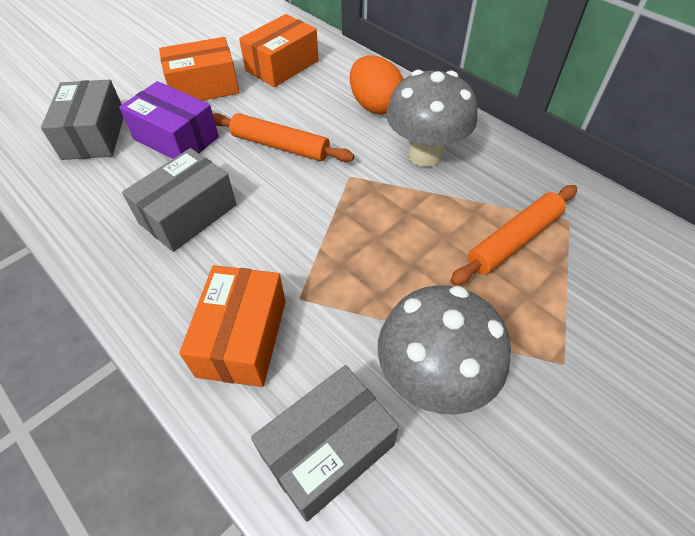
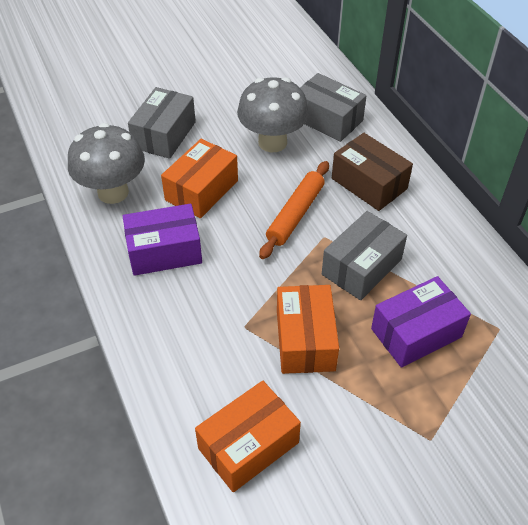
brown box: none = 0 -> [332,133,413,211] = 1
orange egg: [350,56,404,114] = 1 -> none = 0
orange rolling pin: [213,113,354,162] [450,185,577,286] = 2 -> [259,161,329,259] = 1
purple box: [119,81,219,159] = 1 -> [123,204,202,276] [371,276,471,368] = 2

